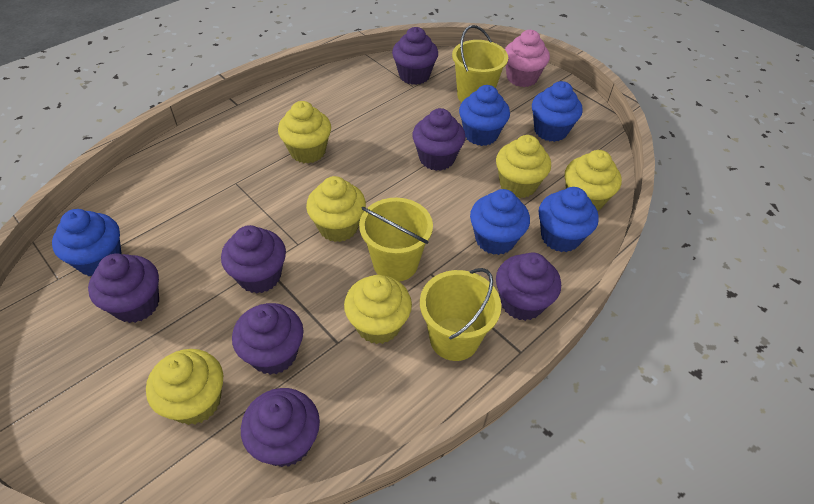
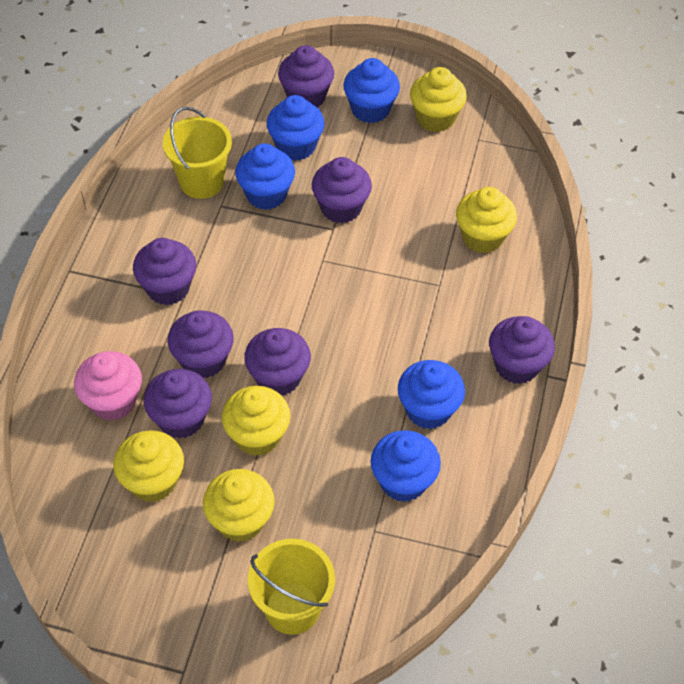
yellow bucket: [359,198,433,282] [420,268,501,361] [452,25,508,102] = 3 -> [163,107,232,199] [248,539,335,635] = 2
yellow cupcake: [146,349,223,425] [278,101,331,163] [306,176,366,242] [344,275,412,344] [496,135,551,198] [565,150,622,211] = 6 -> [113,430,184,502] [203,469,275,542] [222,386,290,456] [410,67,467,132] [456,187,517,254] = 5

